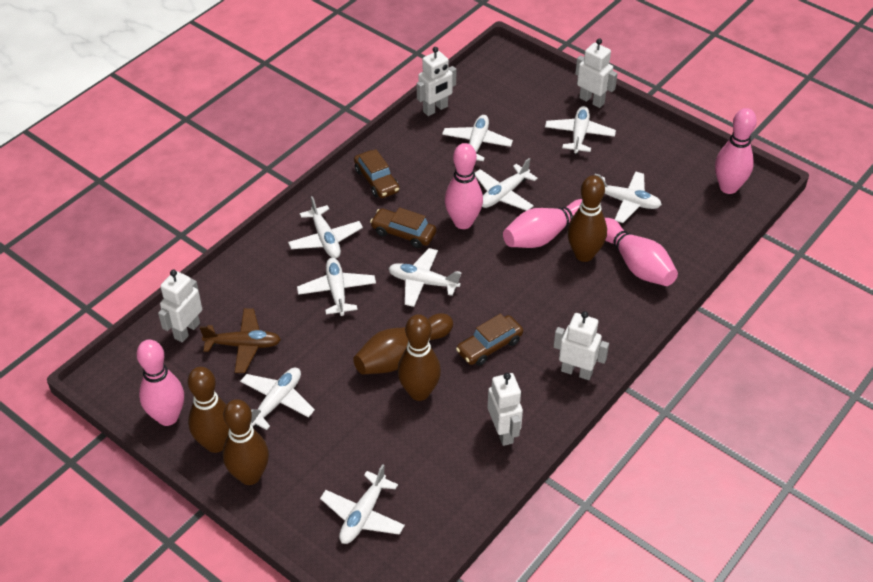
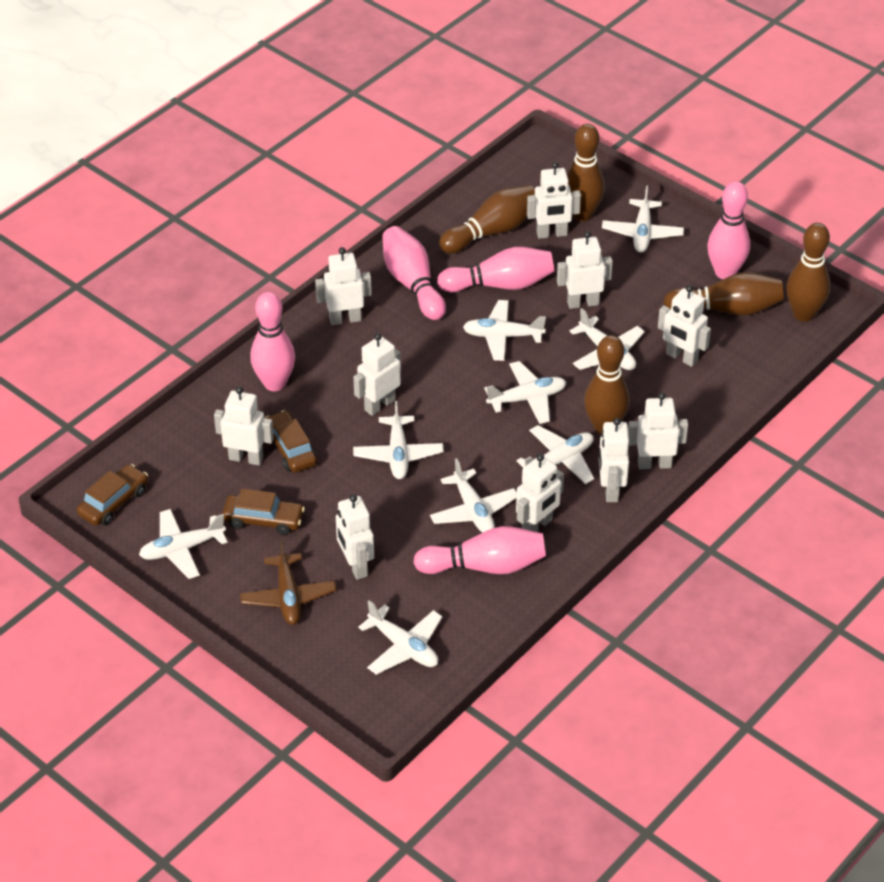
white robot: [158,270,202,342] [417,47,456,116] [487,373,523,446] [553,311,609,380] [575,38,618,108] = 5 -> [214,386,274,466] [315,247,372,325] [336,494,374,580] [353,333,401,416] [516,454,564,532] [527,162,581,239] [557,231,613,309] [599,418,629,502] [628,392,688,469] [658,285,711,367] = 10

